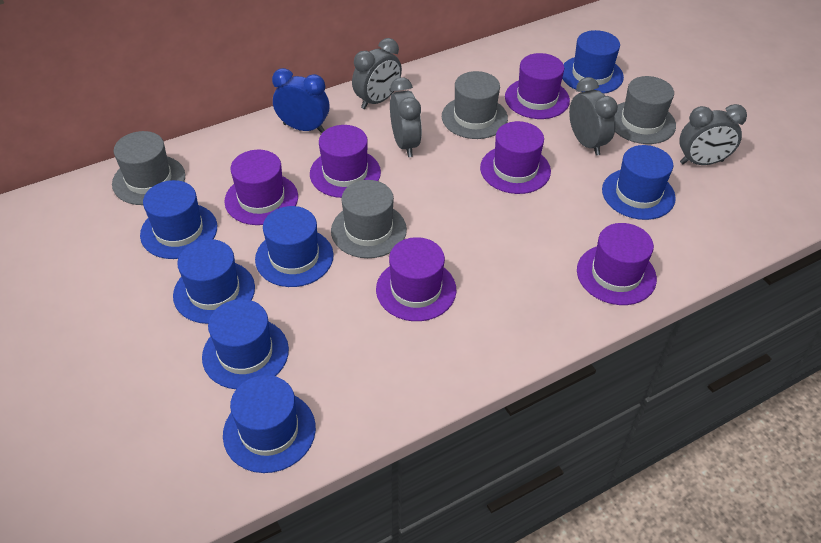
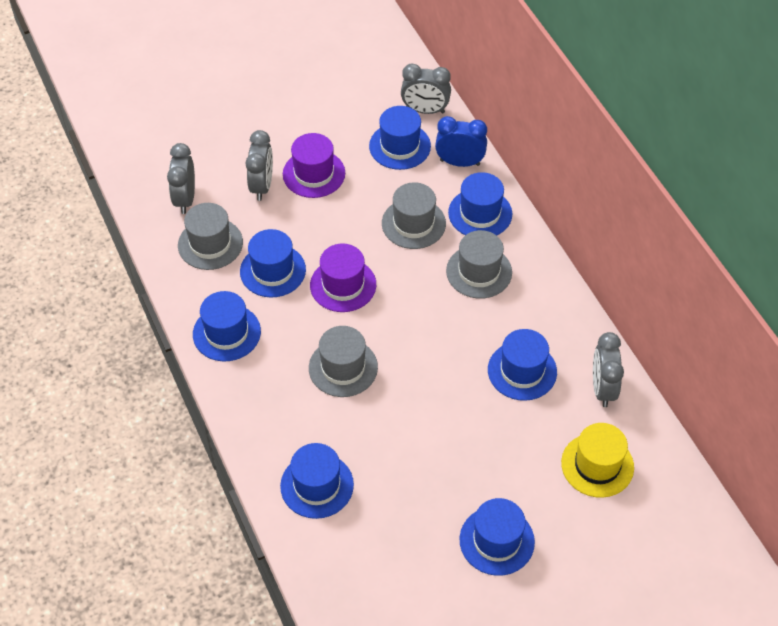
purple hat: [224,150,298,225] [310,125,381,198] [376,237,456,321] [480,121,551,194] [505,53,570,119] [577,223,657,305] = 6 -> [283,133,345,198] [310,244,376,312] = 2
yellow hat: none = 0 -> [561,423,634,498] = 1

